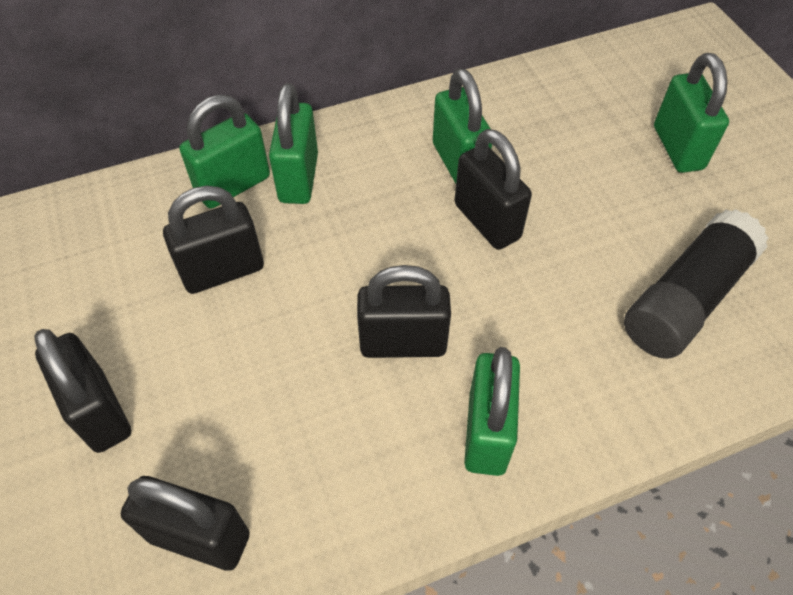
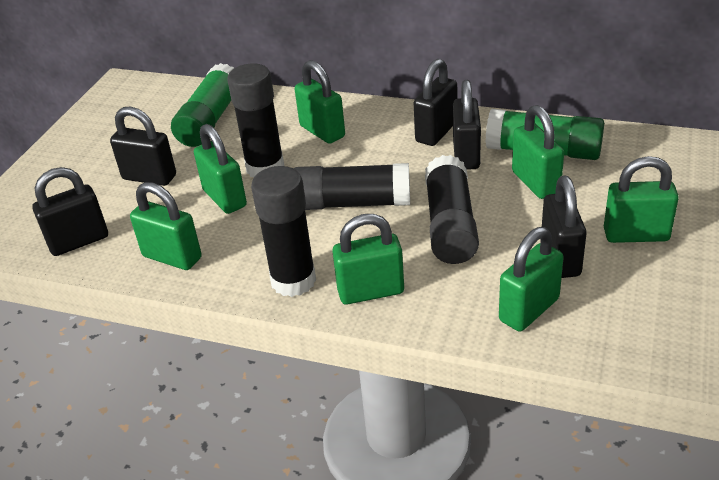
black glue stick: [624,209,769,359] = 1 -> [227,64,284,177] [251,166,316,297] [293,163,410,210] [425,155,479,264] = 4
green glue stick: none = 0 -> [171,63,234,147] [486,109,604,160] = 2
green padlock: [179,95,270,209] [269,83,318,204] [433,68,492,184] [464,347,520,476] [654,53,729,173] = 5 -> [130,182,202,270] [194,124,247,214] [295,60,345,144] [332,214,404,304] [499,227,564,331] [512,105,564,199] [604,156,679,243] = 7

